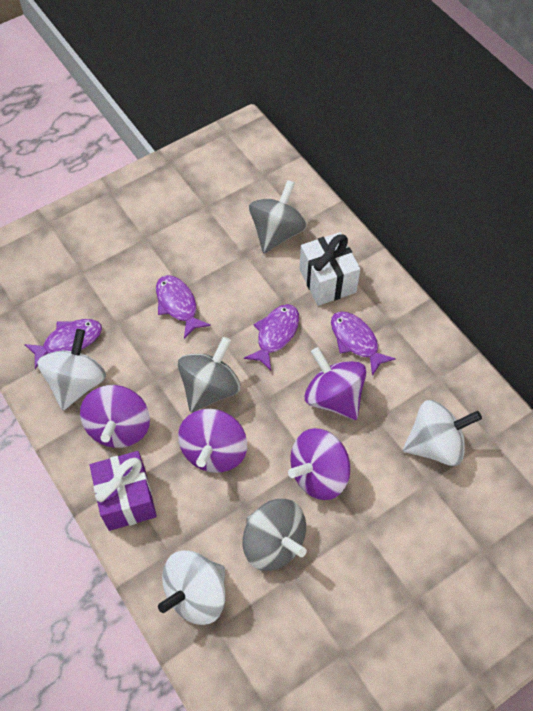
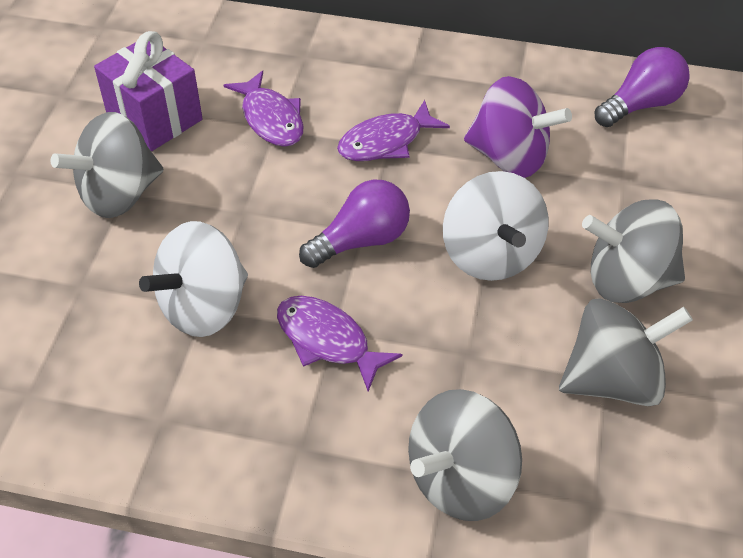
grey spinning top: [178,337,241,413] [243,499,307,571] [249,180,307,253] = 3 -> [51,112,163,218] [408,389,522,521] [559,298,693,406] [582,199,685,303] = 4
purple fish: [24,319,102,369] [156,275,211,339] [244,304,299,371] [331,312,396,376] = 4 -> [223,71,303,147] [277,296,402,392] [337,100,450,161] = 3
purple light bulb: none = 0 -> [299,179,410,268] [595,47,690,127] = 2
purple spinning top: [80,385,150,448] [178,409,247,473] [288,428,350,500] [305,347,366,420] = 4 -> [464,76,572,178] = 1
white gift: [299,232,360,306] = 1 -> none = 0
white spinning top: [37,329,106,410] [158,550,225,625] [403,400,482,466] = 3 -> [139,221,248,337] [443,171,548,281] = 2

